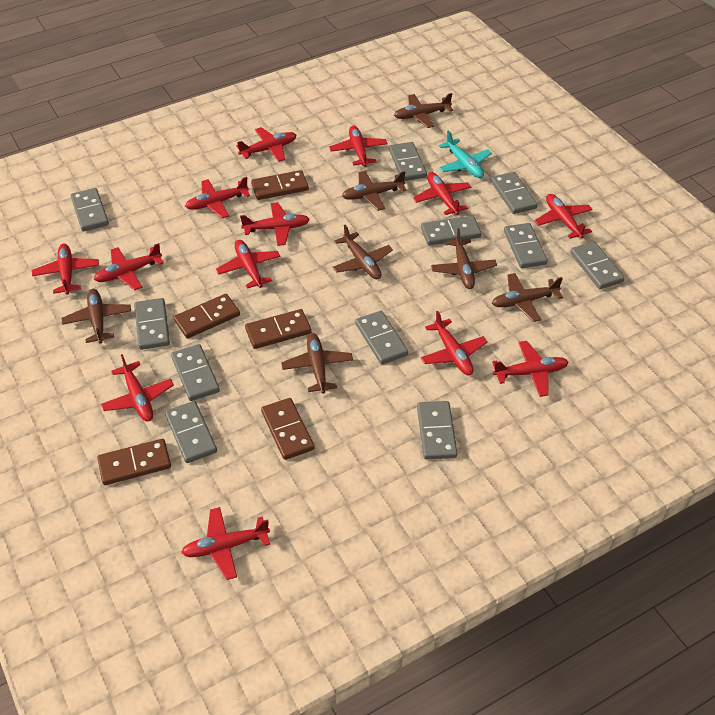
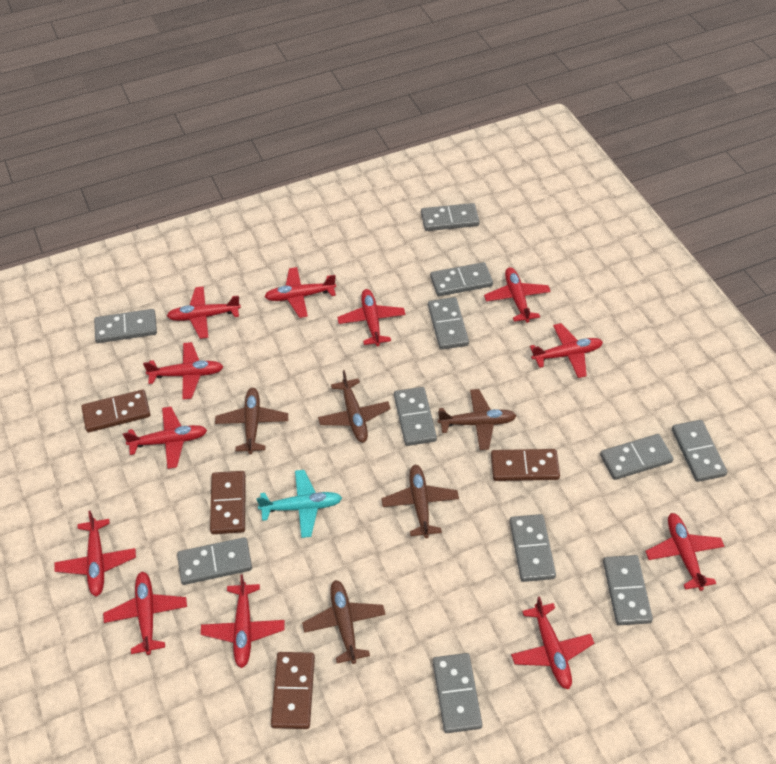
brown domino: [97,439,171,485] [173,294,240,339] [245,309,312,349] [251,170,309,200] [261,398,315,460] = 5 -> [82,390,150,432] [210,471,246,534] [271,652,315,729] [491,449,560,481] = 4
brown plane: [61,289,131,344] [281,333,353,394] [332,225,393,279] [342,171,406,211] [394,93,453,128] [431,228,497,289] [492,273,563,322] = 7 -> [215,388,288,454] [302,580,386,664] [318,370,391,442] [382,465,459,538] [437,389,517,450] = 5
red plane: [32,244,99,295] [94,243,164,290] [101,354,174,421] [181,507,270,580] [185,177,250,218] [216,240,280,289] [236,127,296,162] [240,202,310,246] [329,126,388,167] [413,172,471,215] [421,311,488,375] [492,341,568,397] [534,194,593,239] = 13 -> [55,510,136,597] [103,572,187,655] [123,406,207,469] [143,342,224,399] [167,286,241,339] [201,574,285,668] [264,267,336,318] [337,289,405,346] [484,267,551,323] [511,596,594,690] [530,323,603,378] [645,513,724,591] = 12

